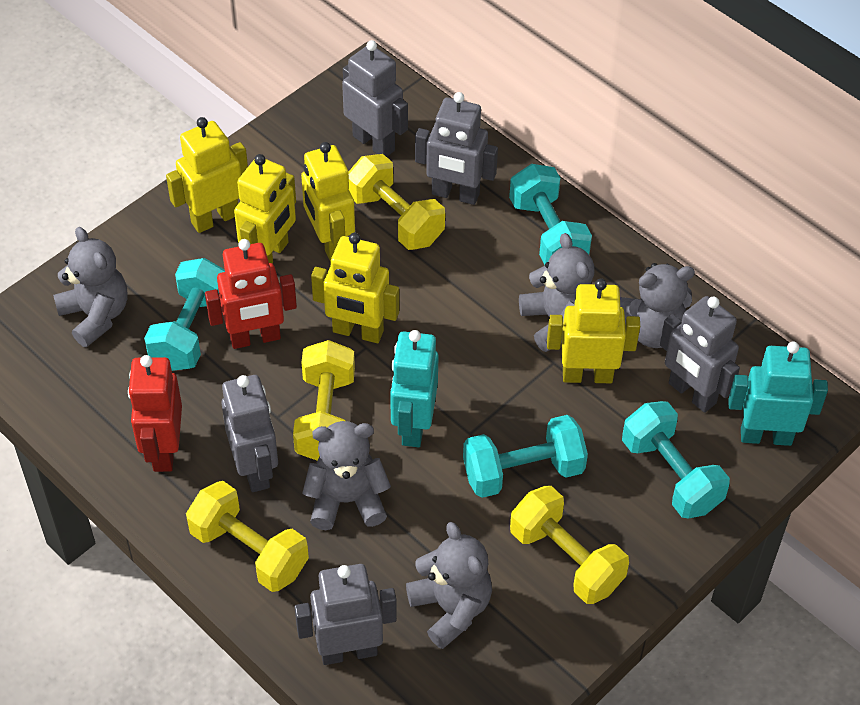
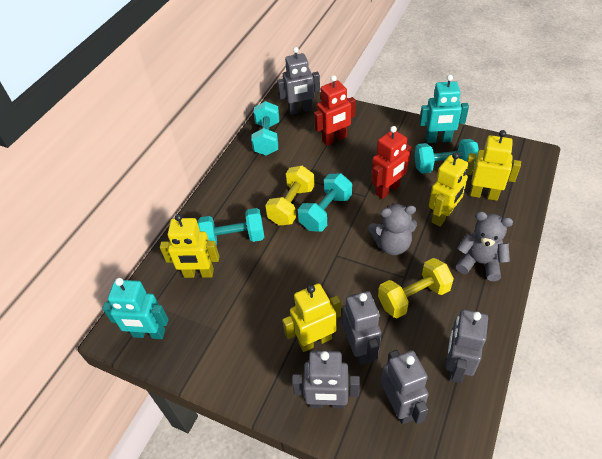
grey teddy bear: [53,227,128,347] [302,421,391,530] [406,522,492,649] [519,233,594,352] [620,263,695,348] = 5 -> [368,204,417,255] [456,211,513,281] = 2
yellow dumbbell: [186,481,309,592] [293,340,355,460] [349,154,445,250] [510,486,629,604] = 4 -> [265,166,315,225] [378,258,454,318] = 2
yellow robot: [166,117,248,233] [234,154,296,264] [301,142,355,262] [311,233,399,343] [547,278,640,383] = 5 -> [160,214,219,278] [282,284,341,352] [429,152,468,227] [466,130,521,201] = 4

